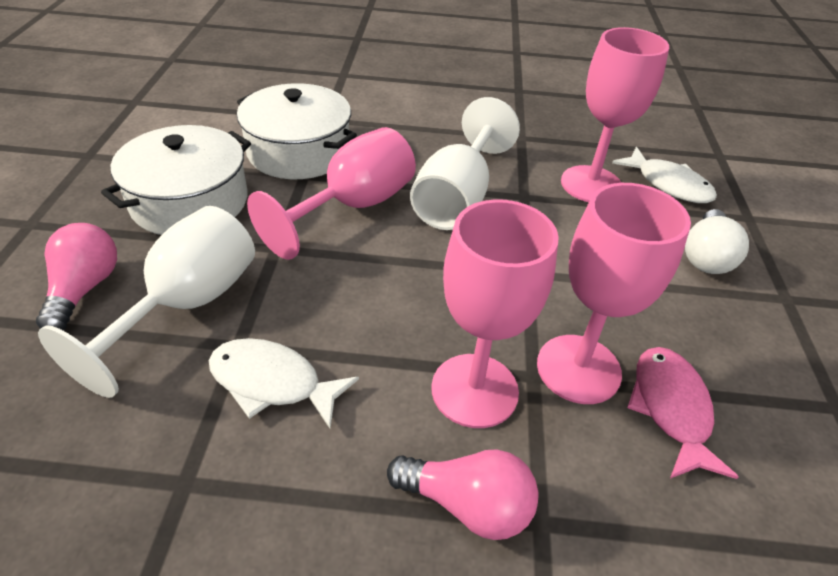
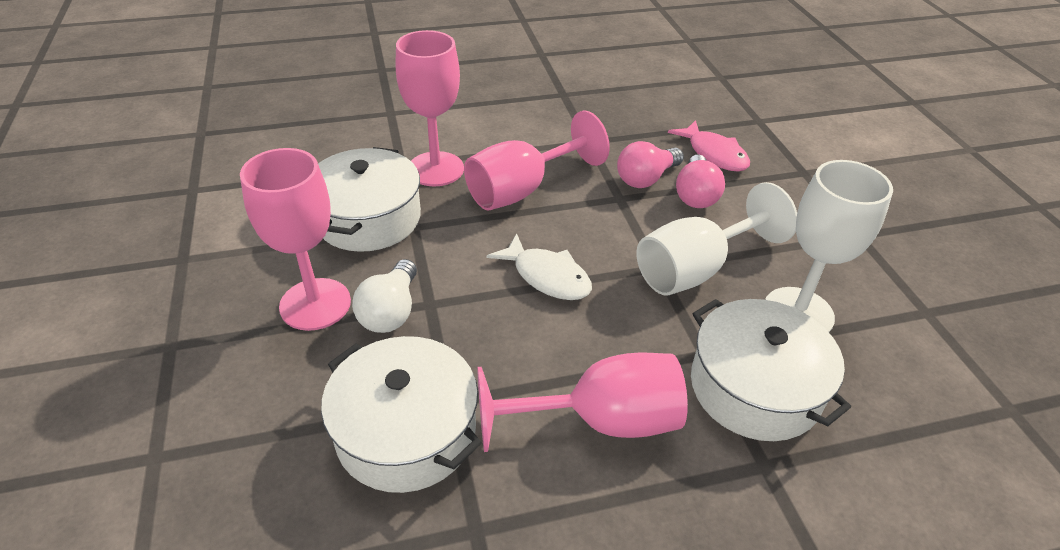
white fish: [209,338,359,429] [612,147,717,203] = 2 -> [487,233,592,300] = 1
white pot: [101,125,251,235] [237,83,357,179] = 2 -> [318,147,421,252] [321,336,482,493] [691,299,851,441] = 3

